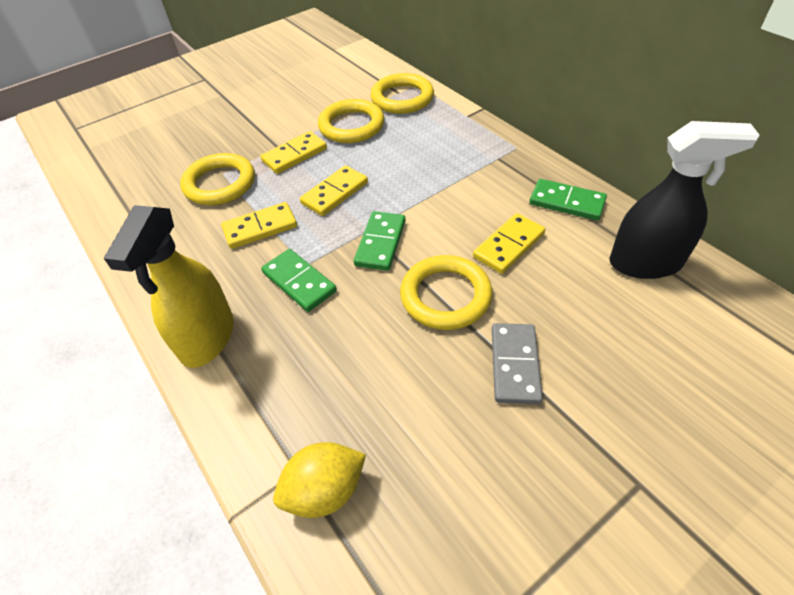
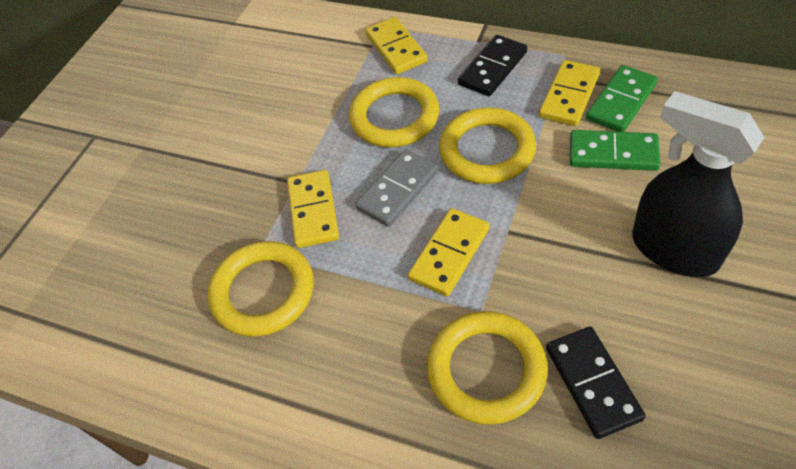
black domino: none = 0 -> [458,35,527,96] [546,326,646,439] = 2
green domino: [261,249,337,312] [354,211,406,271] [529,179,607,221] = 3 -> [570,130,661,171] [586,65,658,132] = 2
yellow lemon: [273,442,366,518] = 1 -> none = 0
yellow spray bottle: [104,205,234,368] = 1 -> none = 0

